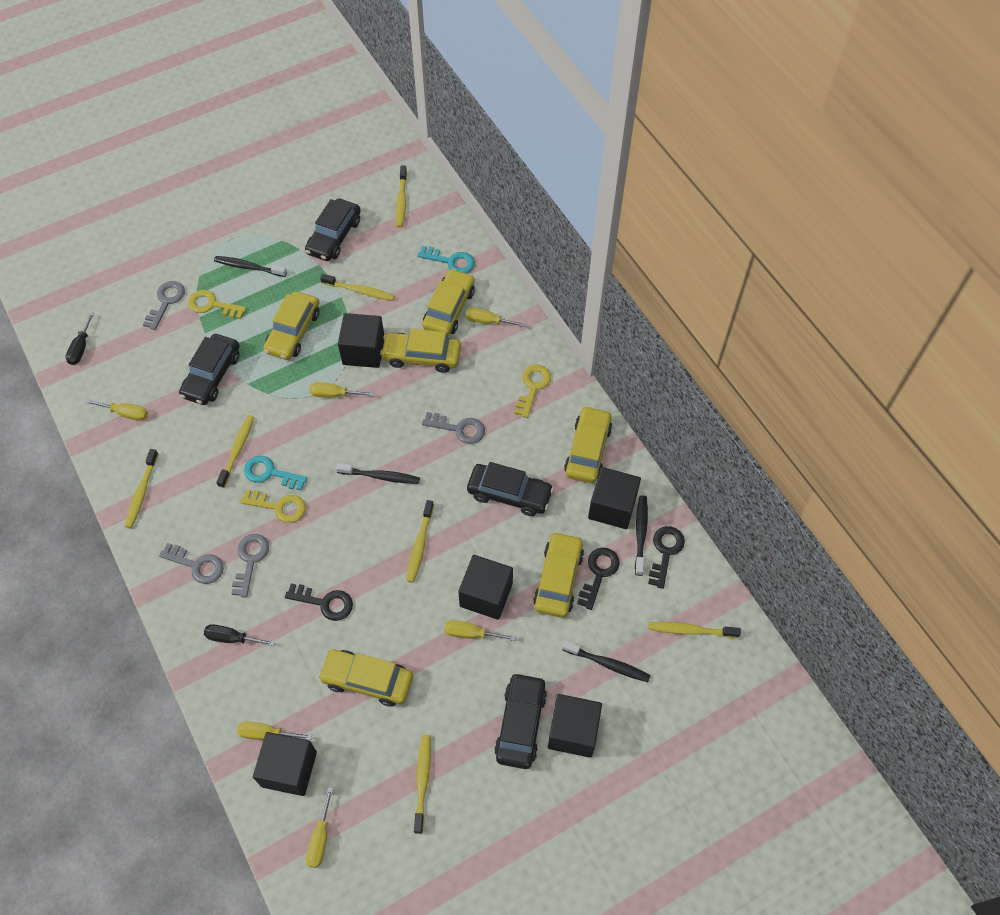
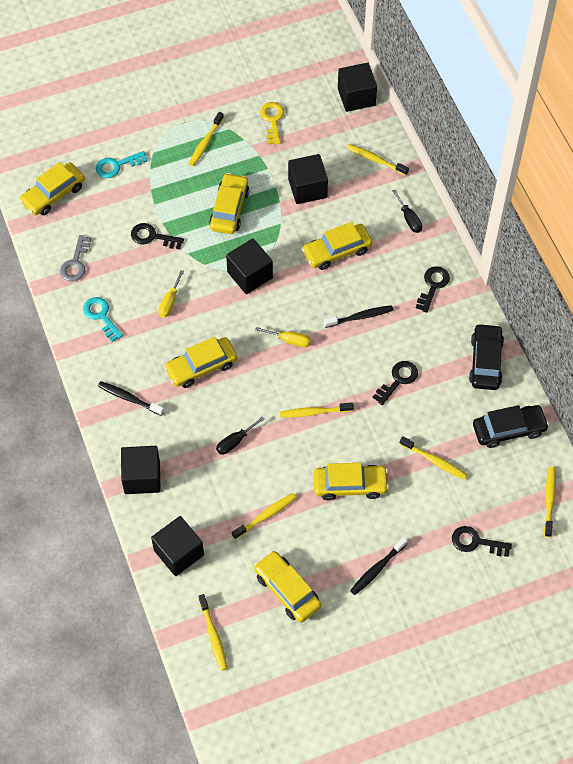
black car: [179,334,240,405] [305,198,361,261] [467,462,554,516] [494,672,547,769] = 4 -> [469,323,504,390] [473,405,549,448] = 2
black key: [285,583,353,621] [577,548,620,610] [648,526,685,589] = 3 -> [131,223,184,249] [373,361,418,405] [416,266,450,313] [452,526,512,557] = 4
black toothbrush: [214,256,287,277] [336,463,420,484] [562,641,650,682] [635,495,648,576] = 4 -> [98,381,164,416] [324,305,393,328] [350,537,408,595] = 3
grey key: [143,281,185,330] [159,543,224,584] [231,534,269,598] [422,412,485,444] = 4 -> [60,235,91,281] = 1
yellow key: [188,290,247,319] [240,489,306,523] [514,365,551,418] = 3 -> [260,102,284,144] = 1
yellow screwdriver: [86,399,148,421] [237,722,312,740] [306,787,333,868] [309,382,374,398] [444,620,516,641] [465,308,526,327] = 6 -> [158,270,184,317] [255,327,311,347] = 2

